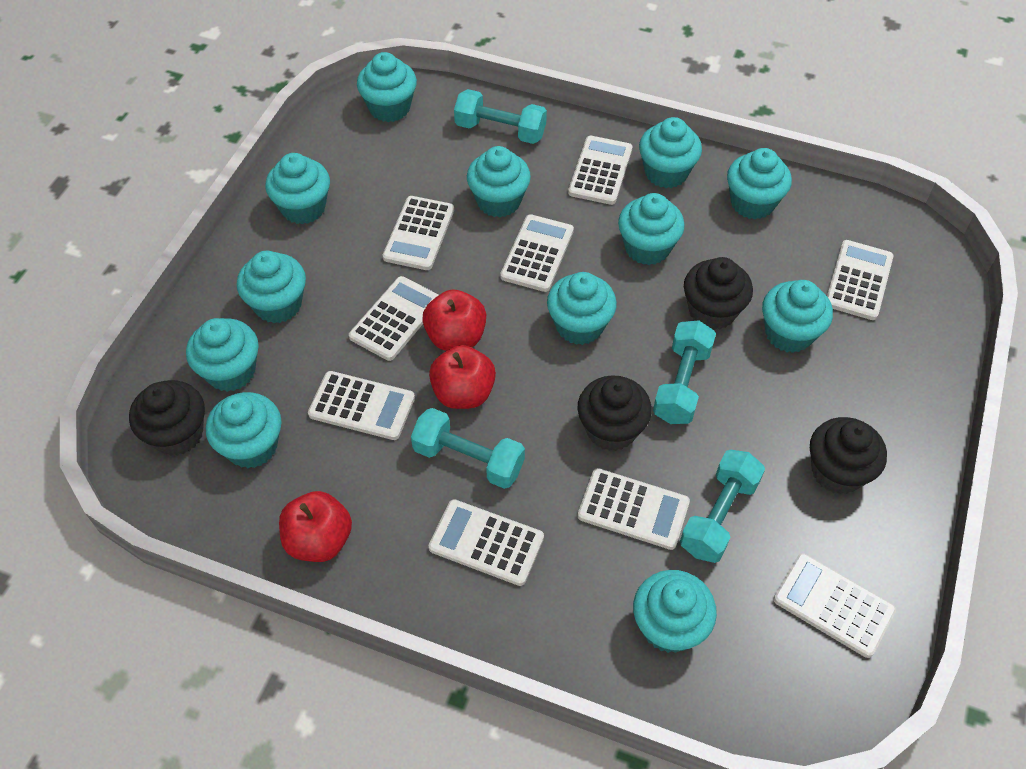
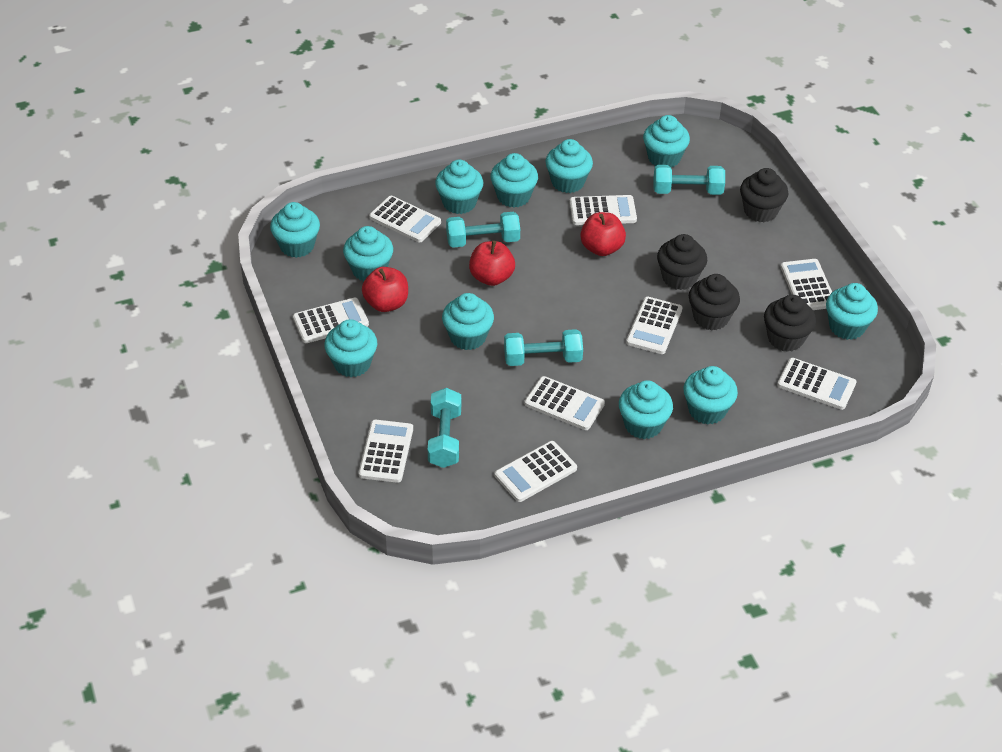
turquoise cupcake: [186,318,259,392] [206,392,281,468] [237,251,306,323] [265,153,330,224] [357,52,417,122] [467,146,531,218] [547,272,617,345] [618,193,685,265] [633,570,717,653] [639,117,702,188] [727,148,792,219] [762,280,833,353] = 12 -> [270,202,320,258] [324,319,377,377] [343,226,393,281] [435,159,483,214] [442,293,494,350] [490,153,538,208] [545,139,593,193] [619,380,673,439] [643,115,690,167] [683,366,738,424] [826,283,878,340] = 11

